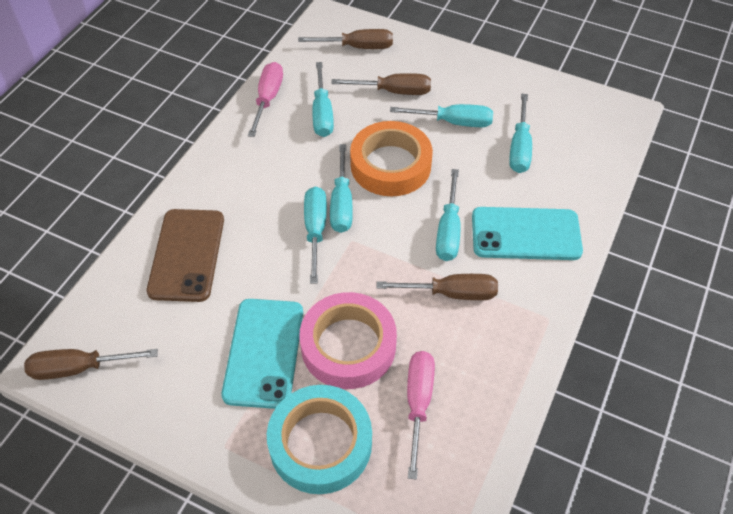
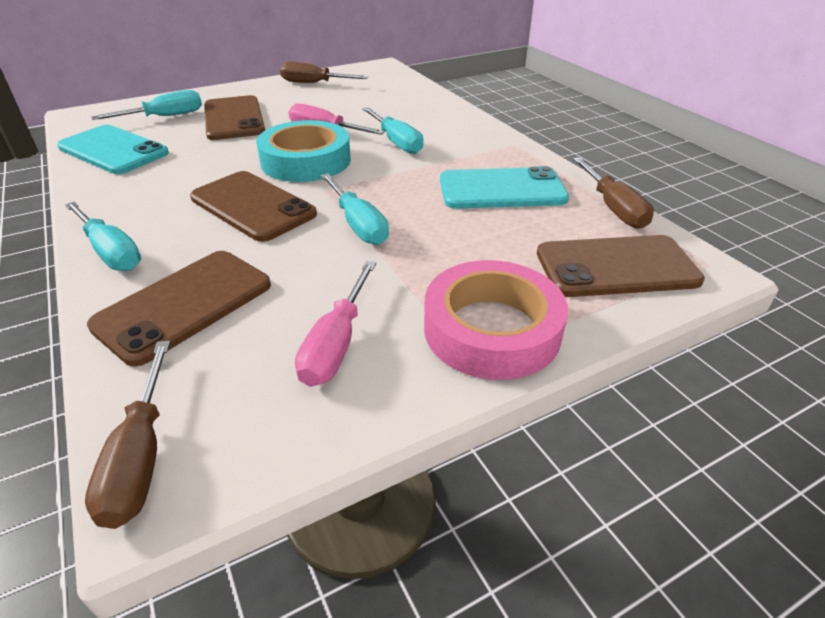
brown phone: [146,209,224,302] = 1 -> [87,251,271,367] [190,171,317,242] [204,95,265,140] [537,235,705,297] = 4
brown screwdriver: [24,349,158,380] [298,29,393,49] [331,73,431,95] [377,274,498,300] = 4 -> [85,341,170,529] [280,62,368,83] [573,157,654,229] = 3
orange tape: [350,121,433,196] = 1 -> none = 0
turquoise screwdriver: [304,186,327,284] [312,62,334,137] [330,144,353,233] [390,104,493,127] [436,169,460,261] [509,94,532,173] = 6 -> [65,202,141,271] [91,90,202,120] [320,173,389,245] [362,107,423,154] = 4

